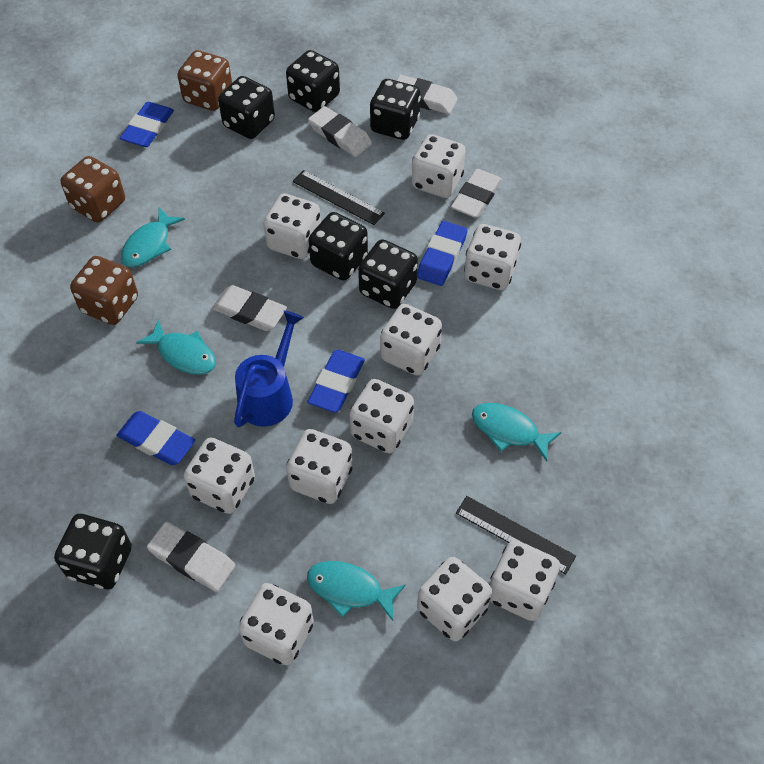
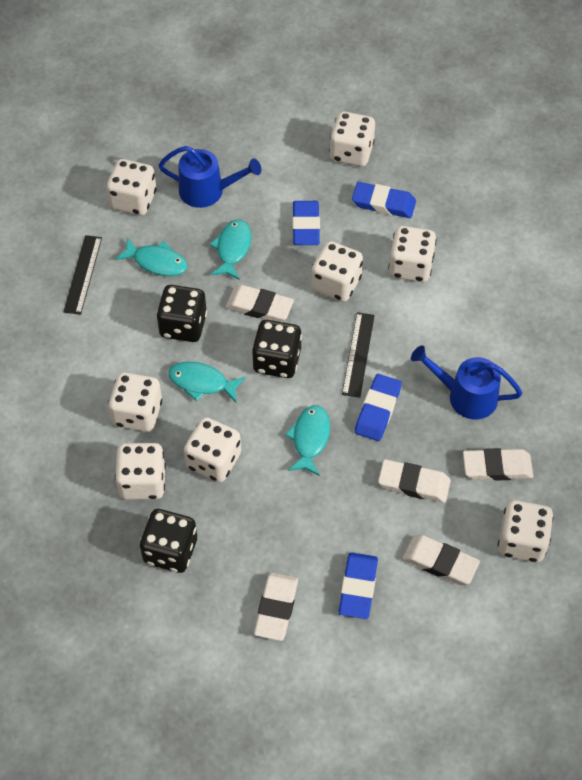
black dice: [54,514,132,589] [218,76,275,139] [286,50,340,112] [308,212,368,280] [358,239,418,309] [370,79,421,140] = 6 -> [140,509,197,573] [156,285,207,342] [252,320,302,378] = 3
blue watering can: [234,311,304,427] = 1 -> [159,146,261,208] [411,345,522,419] = 2
brown dice: [60,156,125,223] [70,256,138,325] [177,50,232,111] = 3 -> none = 0
white dice: [184,438,255,514] [238,583,314,665] [263,193,321,259] [286,429,352,504] [349,379,414,453] [380,304,442,376] [412,134,466,198] [417,557,492,641] [464,224,521,290] [490,540,560,621] = 10 -> [106,159,156,215] [108,372,162,432] [115,443,166,500] [184,417,241,482] [311,241,363,302] [329,111,375,167] [388,226,437,282] [498,500,554,562] = 8

